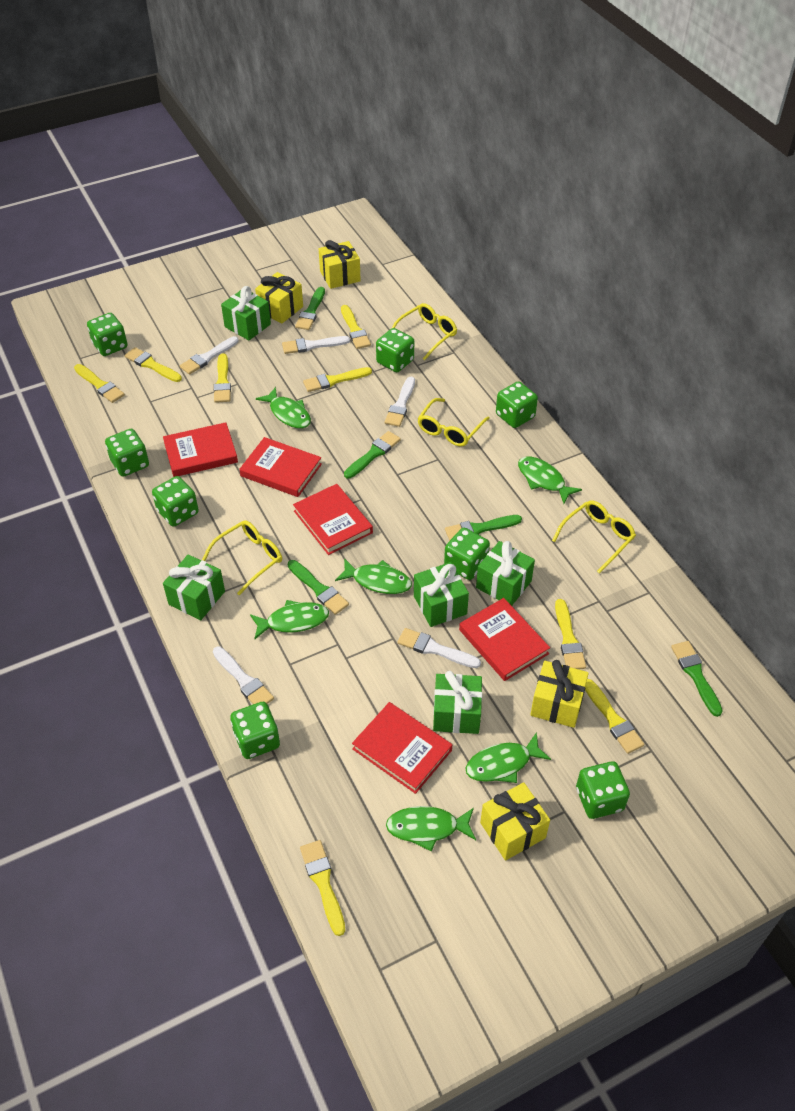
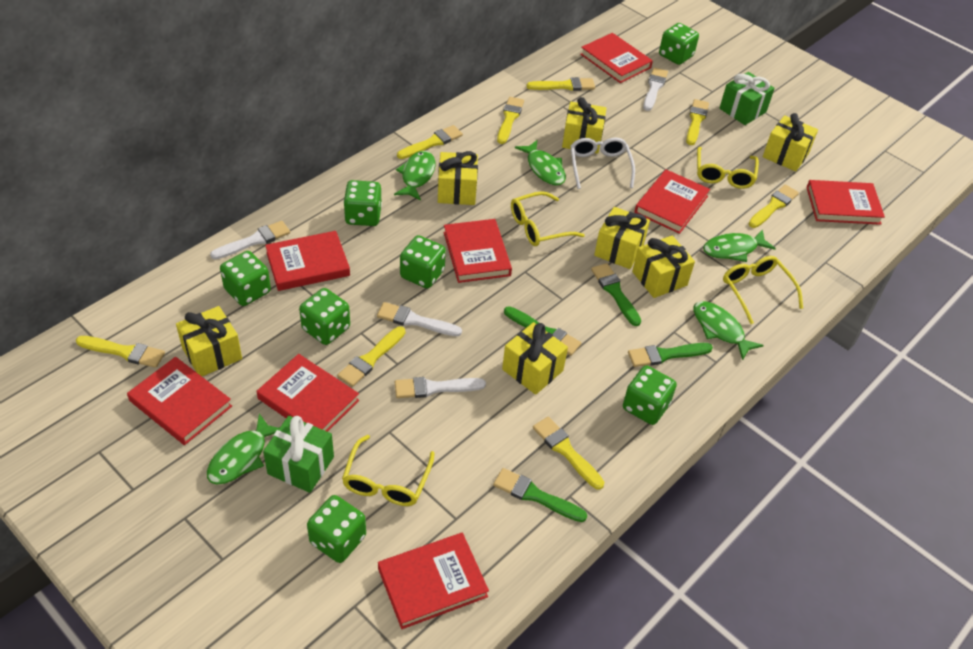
green brush: [288,560,349,615] [295,287,325,330] [344,431,401,479] [445,515,522,541] [671,641,723,717] = 5 -> [493,468,587,522] [504,306,581,356] [591,263,641,326] [628,343,713,367] = 4
green dice: [87,313,128,356] [105,429,149,477] [152,476,199,527] [230,702,280,759] [376,328,414,372] [444,528,490,580] [496,381,538,428] [576,761,630,819] = 8 -> [220,251,271,306] [299,288,350,345] [307,495,366,563] [344,180,382,226] [400,235,446,289] [623,365,677,425] [659,23,699,65] = 7
green fish: [250,600,329,639] [256,387,311,428] [335,558,412,594] [386,806,476,852] [466,732,551,783] [518,457,582,504] = 6 -> [207,413,279,484] [394,151,435,201] [515,140,566,186] [693,301,764,360] [703,229,776,262] = 5
green gift: [163,554,225,620] [221,286,271,340] [414,562,469,627] [433,671,482,734] [476,541,535,606] = 5 -> [263,416,334,493] [719,72,775,125] = 2
red book: [163,422,238,477] [239,437,322,497] [293,484,373,555] [352,702,452,794] [459,598,550,681] = 5 -> [127,357,232,445] [257,354,359,432] [265,231,350,291] [378,533,489,629] [444,219,512,283] [580,33,653,83] [634,169,710,234] [806,180,885,225] = 8
white brush: [180,336,239,375] [213,647,274,704] [282,336,350,354] [385,377,415,427] [398,628,481,668] = 5 -> [210,221,290,259] [377,302,462,336] [395,377,486,398] [643,68,668,111] = 4
white glasses: none = 0 -> [570,138,635,189] = 1
yellow gift: [255,272,303,324] [319,240,361,289] [480,782,550,860] [530,660,589,728] = 4 -> [176,306,242,376] [438,151,478,205] [502,322,568,395] [562,97,607,154] [594,207,650,269] [632,236,695,298] [763,113,818,172] = 7

